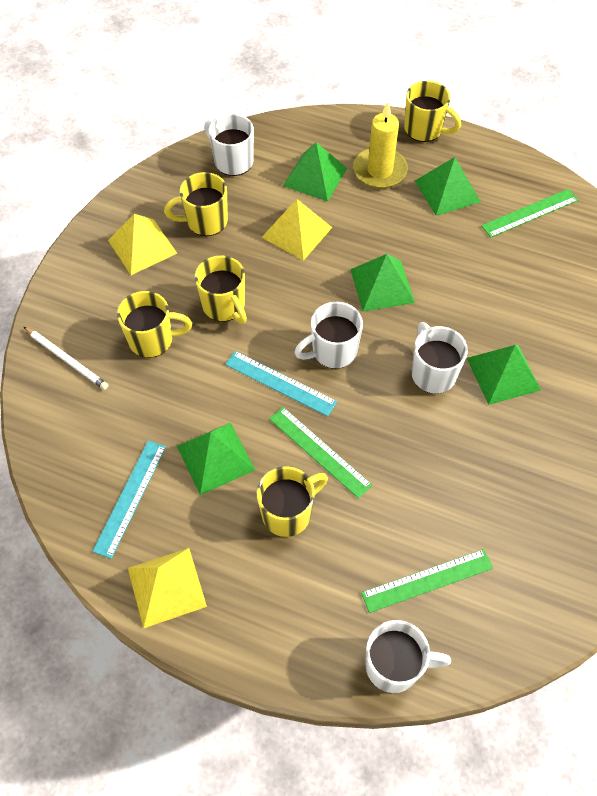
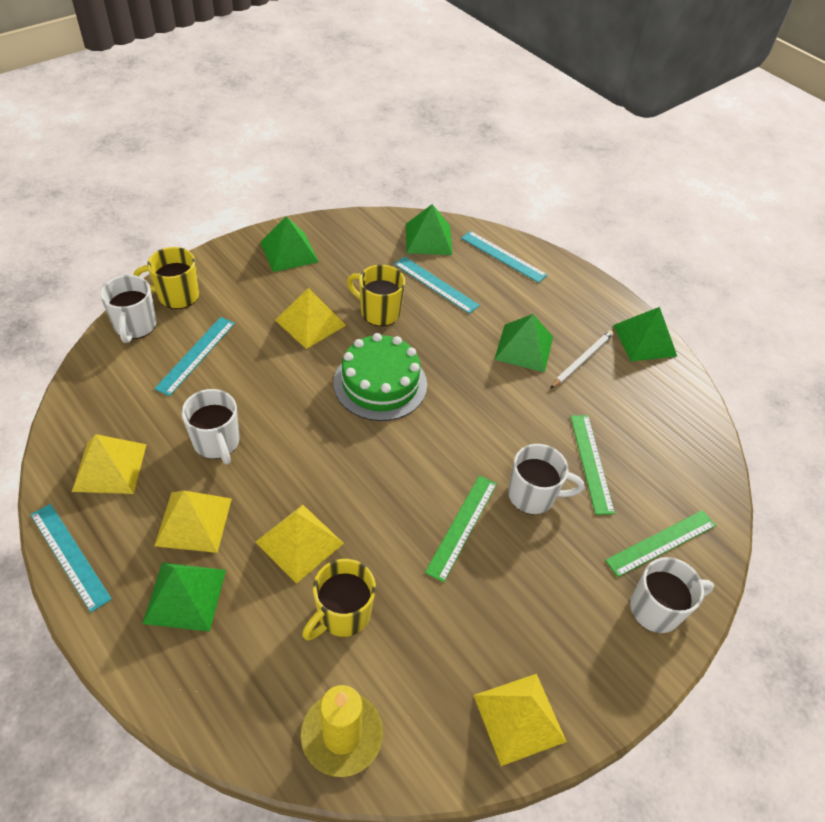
green cake: none = 0 -> [334,333,427,421] = 1
turquoise ruler: [92,440,166,559] [225,351,337,417] = 2 -> [30,504,112,612] [154,317,235,396] [394,256,480,314] [461,231,548,283] = 4
yellow mug: [117,291,192,358] [164,172,228,236] [195,256,247,324] [257,466,328,537] [404,81,461,142] = 5 -> [133,247,199,309] [302,559,376,640] [347,265,405,326] = 3
yellow pyramid: [108,214,178,275] [128,548,207,629] [261,199,332,261] = 3 -> [72,434,147,494] [154,491,232,553] [255,505,344,584] [275,288,346,349] [473,674,567,766] = 5

